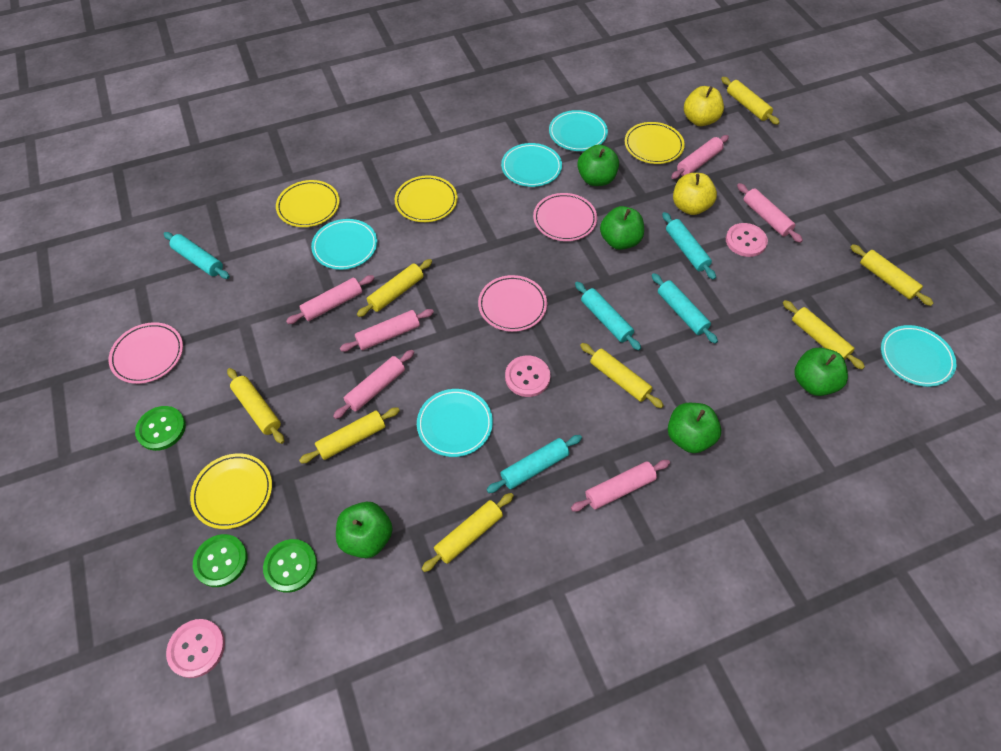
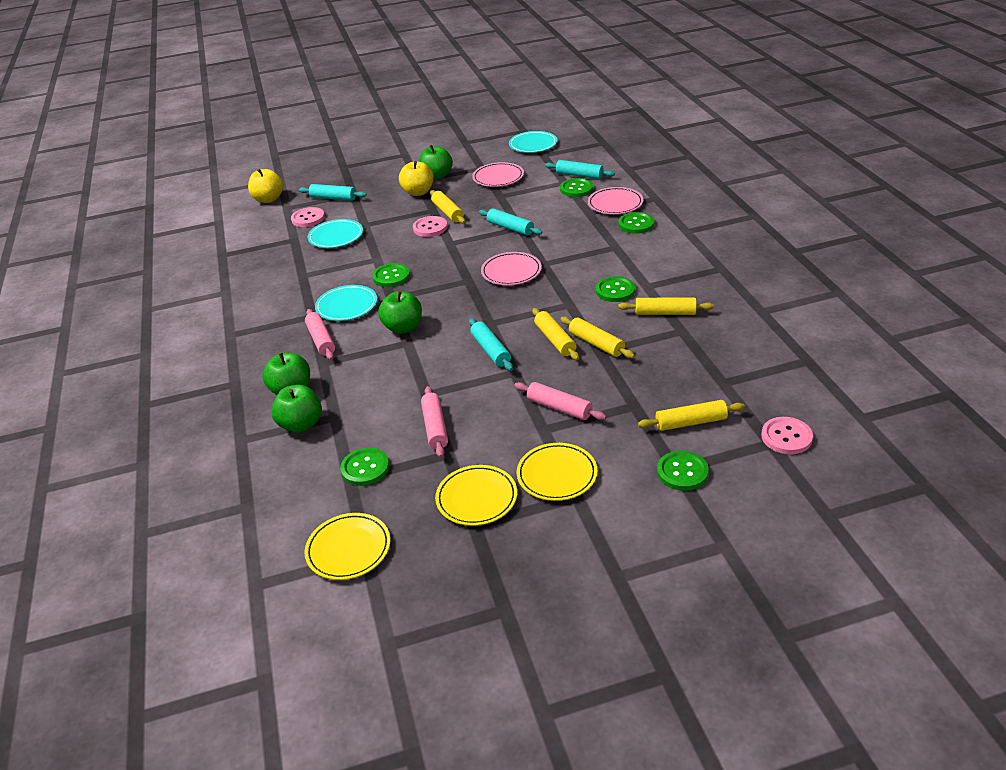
green apple: [336,502,393,558] [577,145,619,186] [600,206,644,250] [668,403,721,453] [794,348,848,396] = 5 -> [262,353,310,395] [271,385,322,433] [378,291,422,334] [419,145,453,180] = 4
green button: [135,406,186,451] [193,534,247,587] [263,539,317,593] = 3 -> [340,448,389,486] [372,263,410,287] [560,178,593,197] [596,276,635,302] [618,212,654,234] [657,451,709,491] = 6
pink rolling pin: [286,275,375,324] [333,350,414,419] [340,309,434,352] [571,460,670,512] [671,135,729,179] [737,183,803,243] = 6 -> [305,309,335,360] [421,386,448,458] [514,382,607,420] = 3
turquoise plate: [311,219,377,270] [417,389,493,457] [501,143,562,187] [549,110,608,151] [881,325,956,387] = 5 -> [307,219,363,248] [315,285,377,321] [509,131,557,153] = 3
turquoise rolling pin: [164,232,230,279] [486,435,582,493] [575,282,641,350] [652,273,718,344] [662,212,716,280] = 5 -> [299,184,367,201] [469,318,513,371] [479,208,543,236] [545,160,615,179] = 4
yellow plate: [190,454,272,529] [276,180,340,227] [395,176,458,222] [625,122,685,164] = 4 -> [304,513,390,580] [435,465,517,526] [517,443,598,501] = 3
yellow rolling pin: [227,368,284,444] [299,407,400,464] [357,259,432,317] [422,493,514,572] [580,343,664,408] [721,77,780,125] [783,300,865,369] [851,244,933,306] = 8 -> [430,190,465,224] [532,308,579,360] [560,317,635,358] [618,298,714,315] [638,400,745,431] = 5

